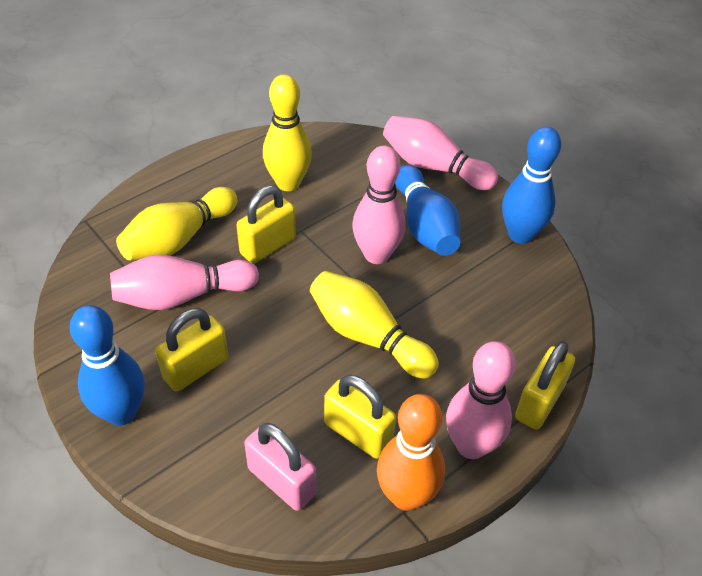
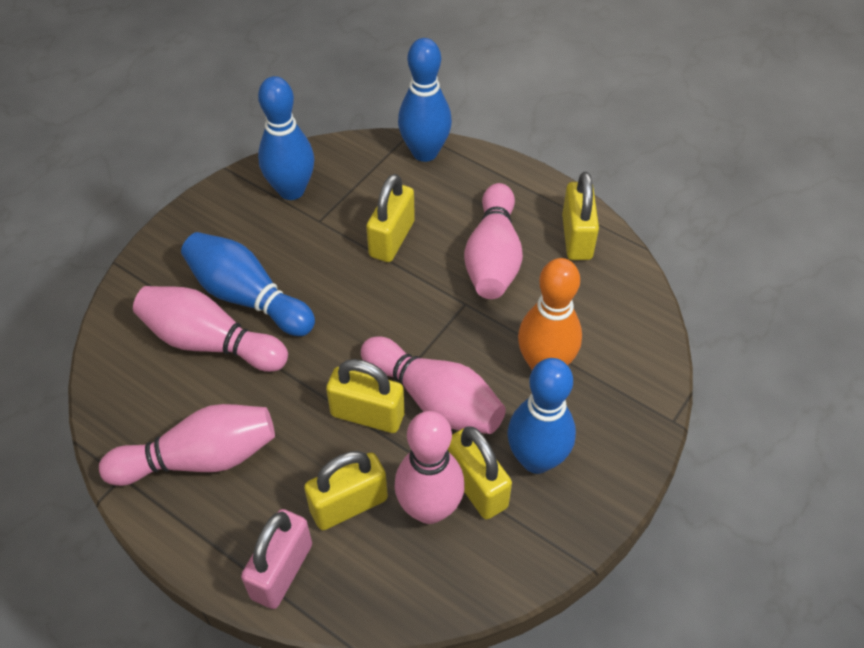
blue bowling pin: [70,305,145,426] [395,165,460,256] [502,127,561,244] = 3 -> [181,232,315,336] [258,76,314,200] [398,38,452,162] [508,358,576,474] = 4
pink bowling pin: [110,255,259,310] [352,146,406,264] [383,116,498,190] [446,341,516,459] = 4 -> [99,404,275,486] [133,286,288,372] [361,336,506,434] [394,411,465,524] [464,183,523,299] = 5
yellow bowling pin: [116,187,237,260] [263,74,312,191] [310,271,439,378] = 3 -> none = 0
yellow padlock: [155,308,228,392] [236,186,296,264] [324,375,396,459] [515,341,575,430] = 4 -> [304,451,388,530] [326,359,404,433] [366,174,415,262] [448,426,512,519] [562,172,599,260] = 5

